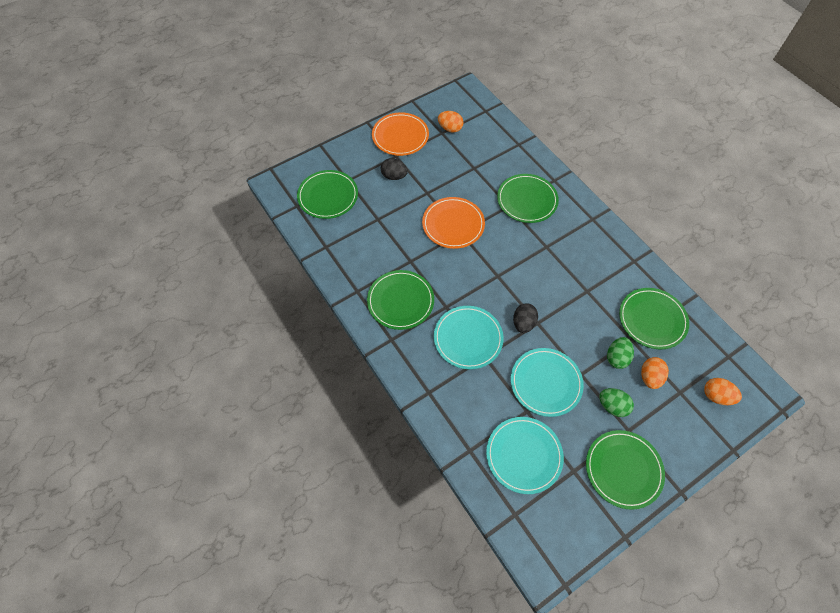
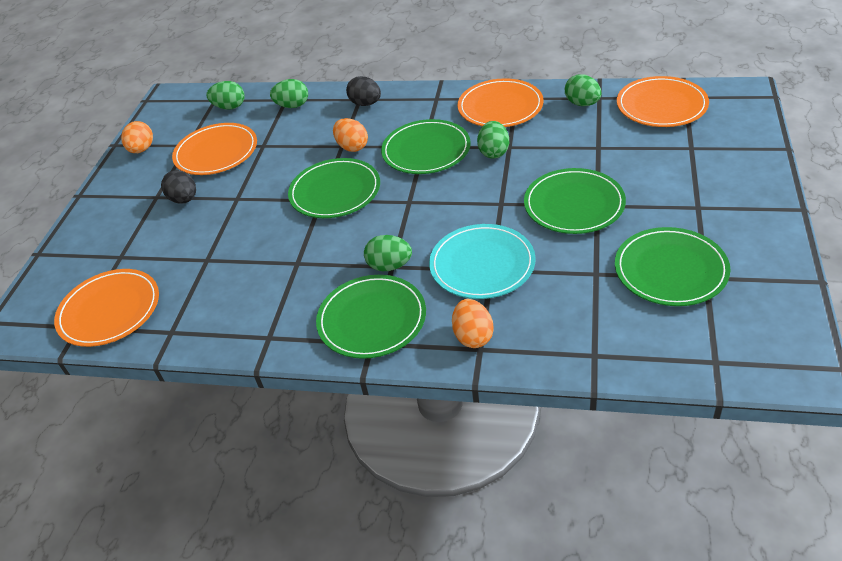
green egg: [599,388,634,417] [607,337,634,369] = 2 -> [206,81,245,110] [270,79,308,108] [364,235,412,271] [477,121,509,159] [565,74,602,106] = 5
orange plate: [372,112,429,156] [422,197,485,249] = 2 -> [54,269,159,347] [172,123,257,175] [458,78,544,127] [617,76,709,127] = 4
turquoise plate: [434,306,504,369] [486,417,564,494] [511,348,584,417] = 3 -> [429,224,536,299] = 1

